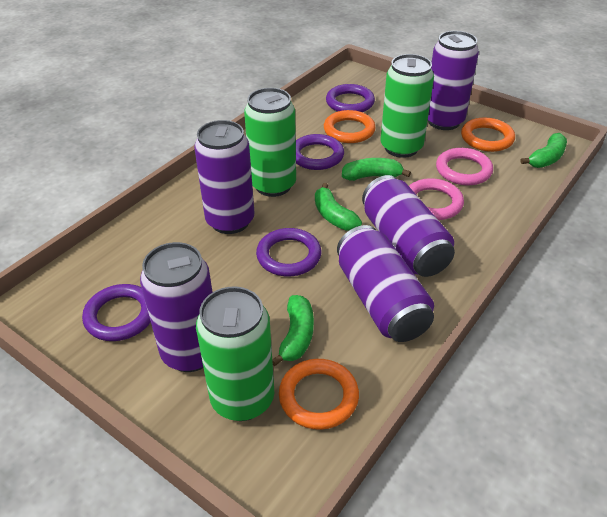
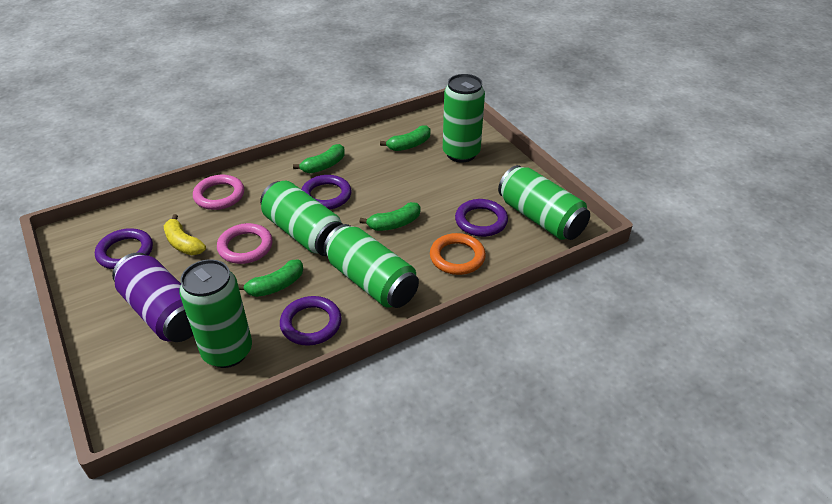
green can: [196,286,274,421] [244,88,296,197] [380,54,434,158] = 3 -> [179,259,252,368] [260,181,342,256] [324,224,419,308] [443,74,485,162] [498,165,590,240] = 5
orange ring: [279,359,359,430] [324,110,376,143] [461,118,515,152] = 3 -> [430,233,486,275] = 1
purple can: [140,242,212,372] [194,120,254,234] [337,225,434,342] [362,175,455,277] [428,31,479,130] = 5 -> [112,252,193,342] = 1
yellow banana: none = 0 -> [164,214,206,255] = 1

